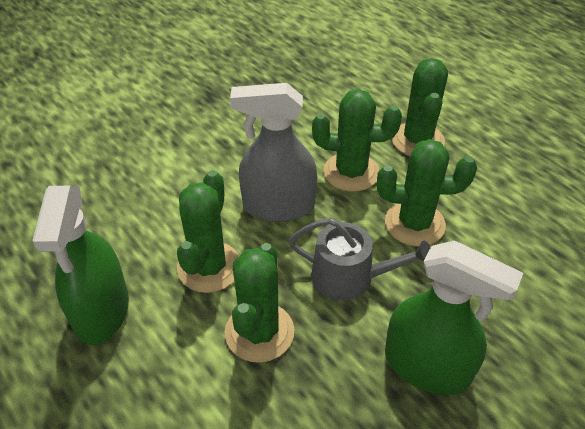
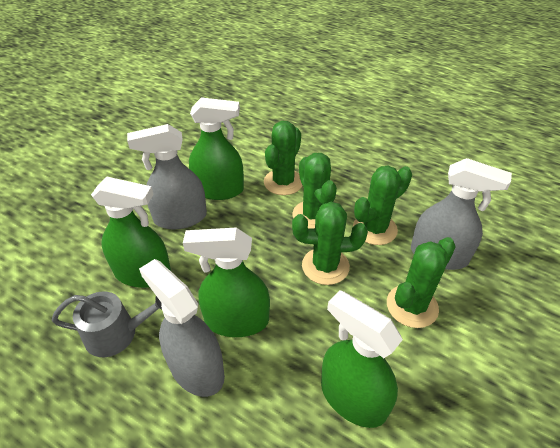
green spray bottle: [32,185,129,345] [385,240,523,395] = 2 -> [91,176,171,288] [183,227,270,337] [189,97,244,200] [321,290,403,428] = 4
grey spray bottle: [230,83,317,222] = 1 -> [127,124,207,229] [139,259,225,397] [411,158,512,270] = 3

